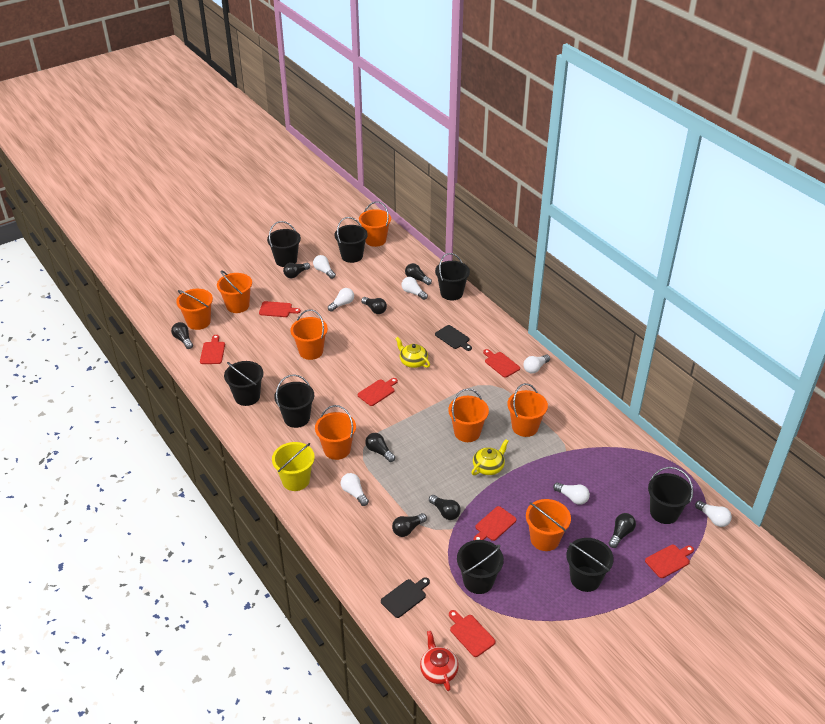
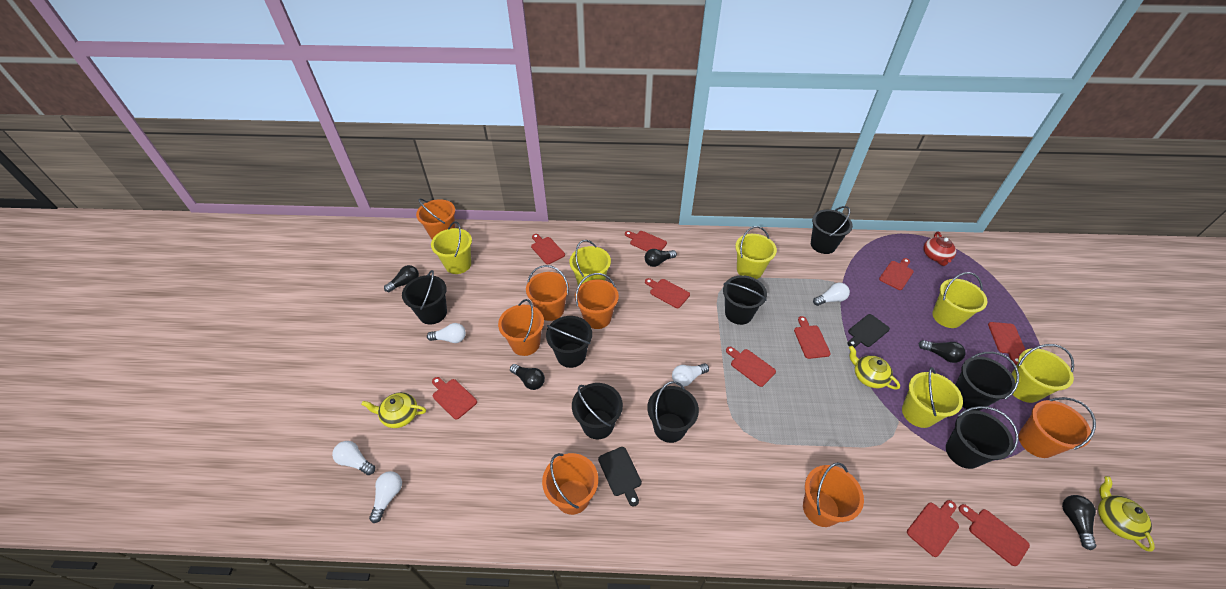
black light bulb: [171,322,193,349] [283,263,310,278] [361,297,387,314] [365,433,395,462] [392,513,427,537] [405,263,432,285] [429,495,461,520] [609,513,636,548] = 8 -> [384,265,419,292] [510,364,545,390] [645,249,677,267] [918,340,966,363] [1062,495,1096,550] = 5
orange bucket: [176,289,213,330] [217,270,252,313] [290,309,328,360] [315,405,356,460] [359,201,391,247] [448,388,489,442] [507,383,548,437] [526,499,571,551] = 8 -> [416,198,455,239] [498,299,544,356] [526,265,569,321] [542,453,598,515] [575,273,619,329] [803,462,864,527] [1018,397,1096,458] = 7
red cutting board: [200,335,225,364] [259,301,301,317] [358,378,398,406] [449,610,496,657] [473,506,516,541] [483,349,520,378] [645,545,694,578] = 7 -> [432,377,477,420] [531,234,565,264] [625,231,667,252] [645,278,690,308] [726,347,776,387] [794,316,831,359] [879,258,914,290] [907,500,959,557] [959,504,1030,566] [988,322,1025,365] = 10
white light bulb: [313,255,336,279] [328,288,354,312] [341,473,369,506] [401,277,428,300] [523,355,550,373] [553,482,590,505] [695,501,732,527] = 7 -> [332,441,375,475] [369,471,402,523] [427,323,466,343] [672,363,709,387] [813,283,850,306] = 5
yellow bucket: [272,442,315,491] = 1 -> [431,221,472,274] [569,240,611,285] [735,226,777,279] [902,367,963,428] [932,272,987,328] [1012,344,1074,403] = 6
yellow teapot: [395,337,430,368] [471,439,509,475] = 2 -> [361,392,426,428] [849,346,900,390] [1098,476,1155,552] = 3

